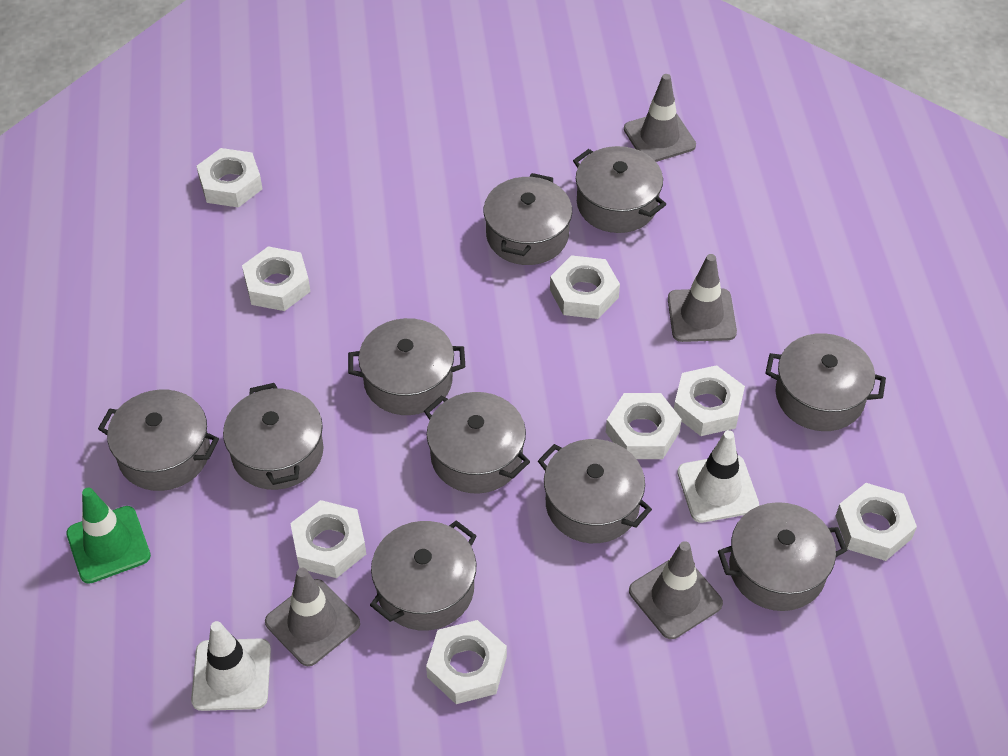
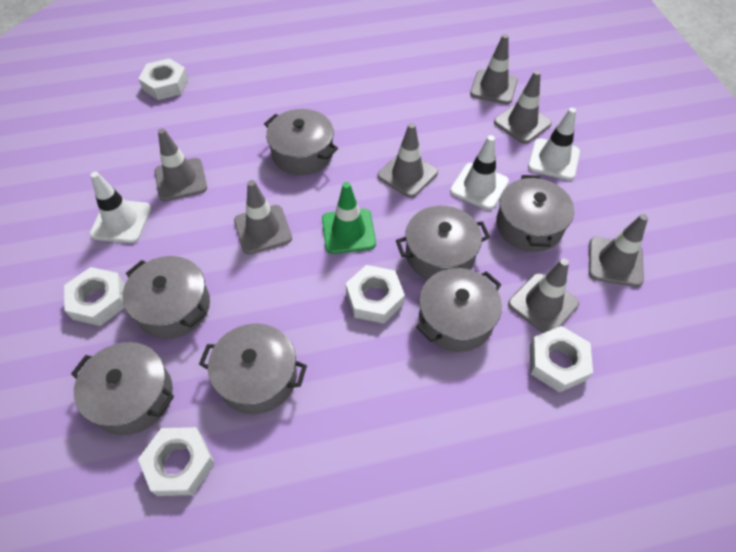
grey pot: [98,390,219,491] [223,383,323,490] [348,318,465,415] [370,520,477,631] [424,392,530,494] [484,173,572,265] [538,439,652,543] [573,146,666,233] [718,502,848,611] [765,333,886,431] = 10 -> [71,342,174,435] [122,256,210,339] [199,324,307,414] [264,109,338,175] [396,206,490,280] [416,268,502,352] [496,175,574,252] = 7
grey traffic cone: [265,568,360,666] [624,74,696,162] [629,541,723,639] [668,254,737,342] = 4 -> [155,128,207,201] [234,180,292,254] [378,123,438,198] [470,34,518,104] [494,70,552,144] [508,258,579,333] [589,214,648,287] = 7
white nut: [197,148,263,208] [242,246,311,311] [290,500,366,578] [426,620,507,704] [550,255,620,319] [606,393,682,459] [674,365,745,436] [835,483,917,561] = 8 -> [64,267,124,326] [138,58,188,100] [138,427,215,496] [346,265,405,324] [530,326,593,392] = 5
white traffic cone: [191,621,271,711] [677,430,759,523] = 2 -> [90,172,151,243] [450,135,509,210] [528,108,580,180] = 3

